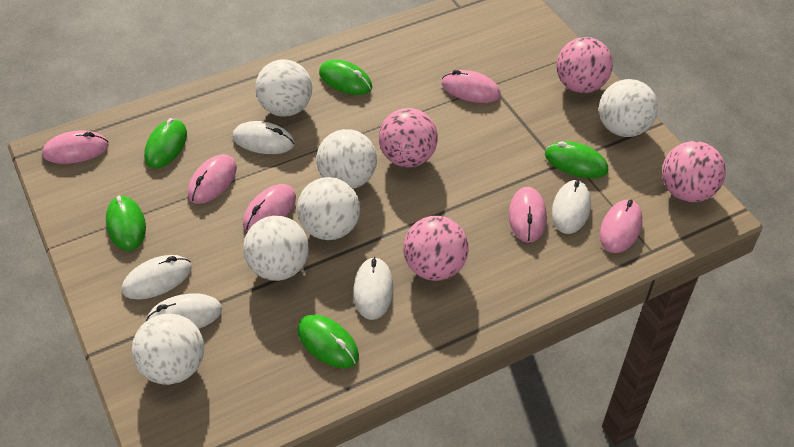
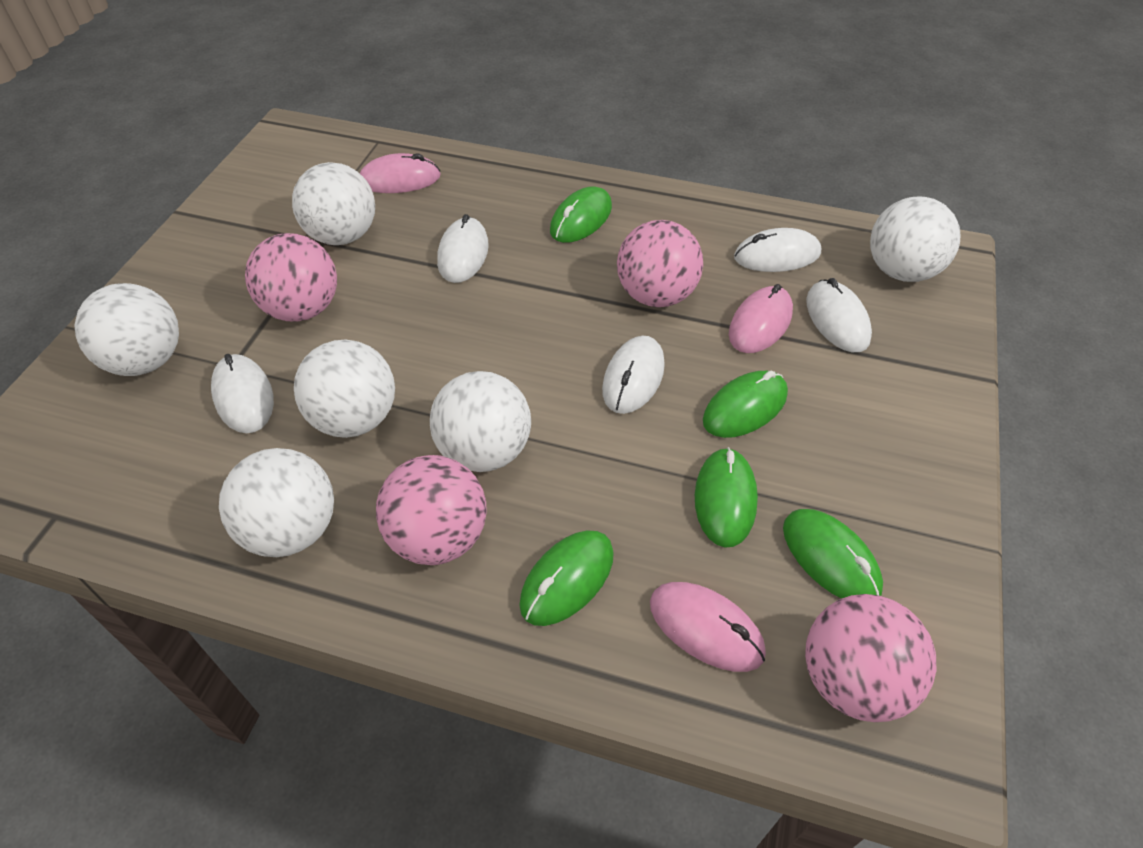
pink mouse: [42,130,109,164] [188,154,237,204] [243,184,296,232] [442,70,501,103] [509,187,547,243] [600,200,642,253] = 6 -> [360,153,441,193] [650,582,766,672] [729,284,793,353] = 3

